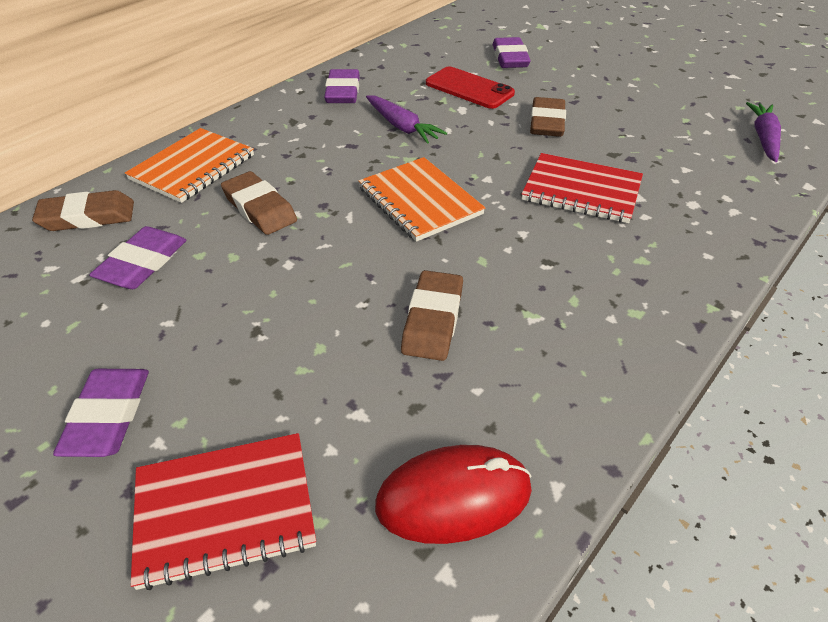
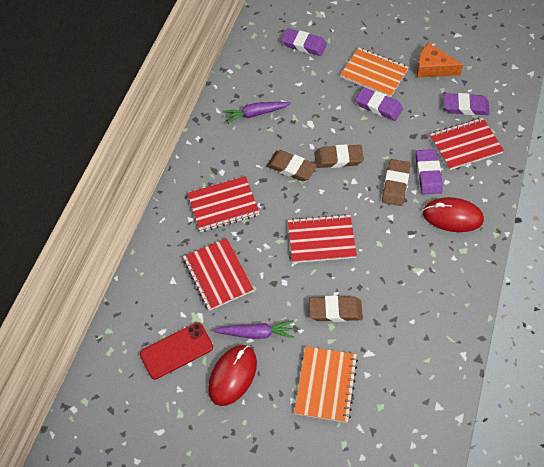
orange cheese: none = 0 -> [417,43,463,78] = 1
red mouse: [375,445,532,544] = 1 -> [208,345,257,406] [423,197,484,232] = 2
red notebook: [131,433,316,590] [522,153,643,223] = 2 -> [183,238,254,311] [187,176,260,232] [288,214,357,263] [430,118,504,170] = 4

